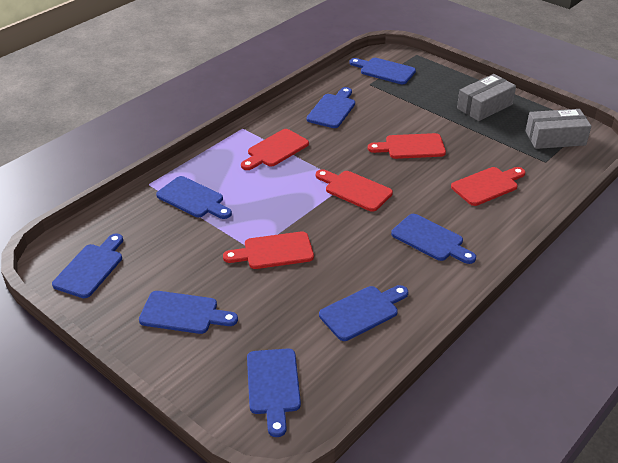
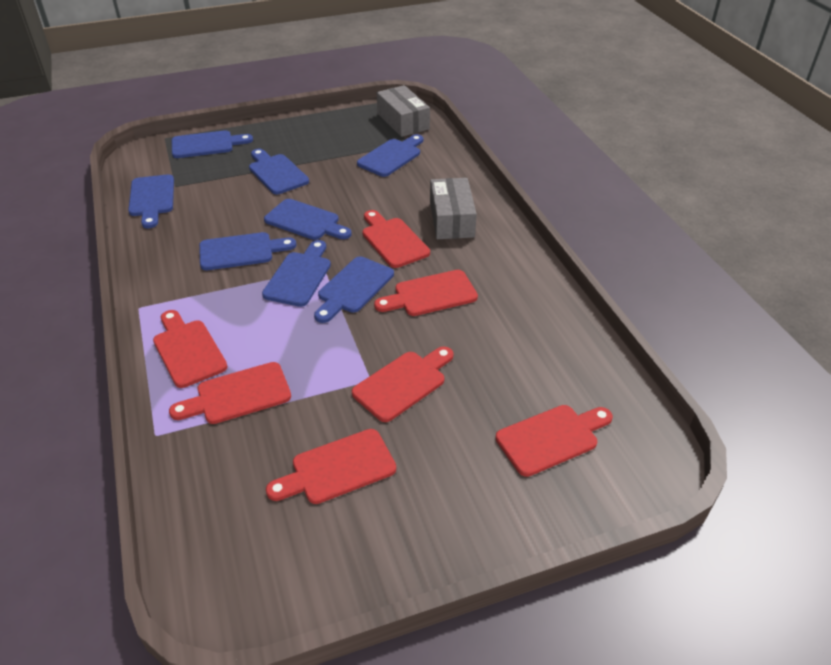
red cutting board: [223,231,314,269] [241,129,309,170] [316,169,393,212] [368,133,446,159] [451,167,525,206] = 5 -> [153,310,228,388] [169,362,291,424] [266,429,396,504] [352,347,454,422] [363,210,430,268] [374,270,478,316] [495,405,613,477] = 7

